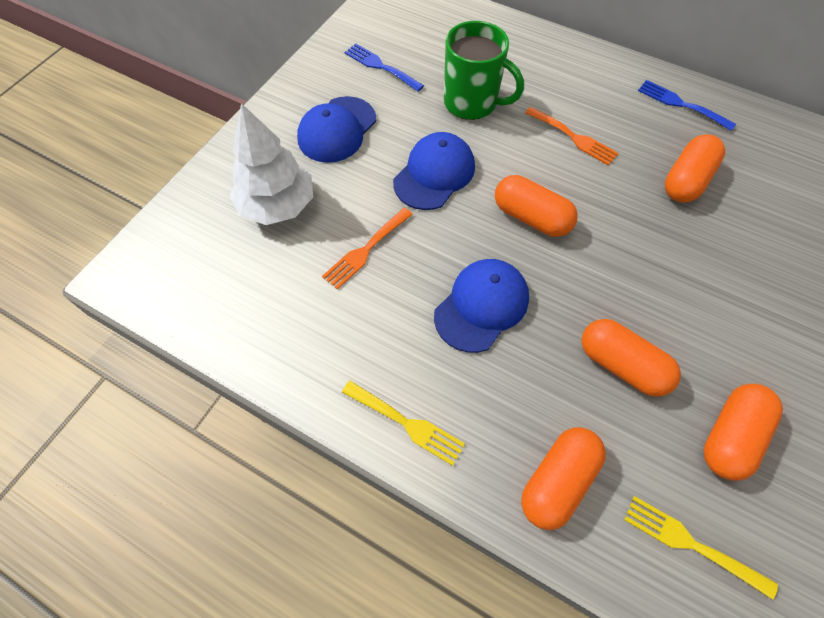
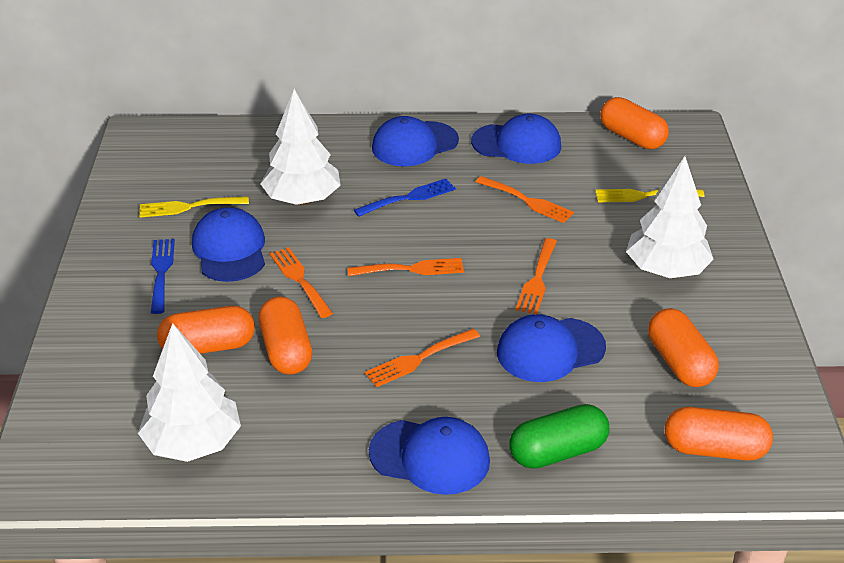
blue cap: [297,96,376,163] [393,132,475,210] [434,259,529,353] = 3 -> [192,207,265,282] [369,417,490,495] [372,116,459,166] [471,114,561,164] [497,314,606,382] = 5
green capsule: none = 0 -> [509,404,610,469] = 1
green mug: [444,21,524,120] = 1 -> none = 0
orange fork: [322,208,413,289] [525,107,619,166] = 2 -> [270,247,333,318] [347,258,464,276] [365,329,480,387] [476,176,574,223] [515,238,557,314] = 5
white tree: [229,103,313,225] = 1 -> [138,323,241,462] [260,89,341,205] [626,156,714,278] = 3

